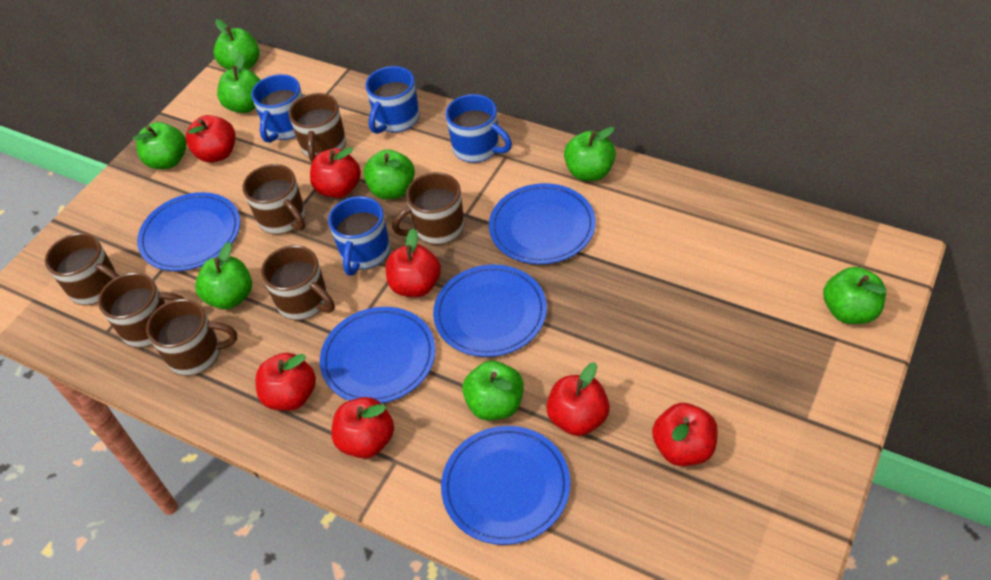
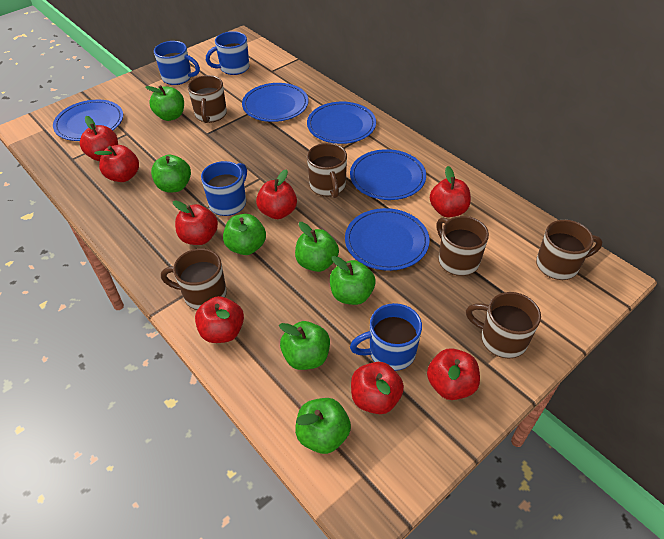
brown mug: [45,233,119,305] [98,272,184,348] [146,299,237,376] [242,164,305,235] [261,245,335,320] [289,93,346,162] [392,172,464,245] = 7 -> [161,248,227,310] [188,75,227,123] [307,143,347,198] [437,216,489,276] [466,292,541,359] [536,220,603,280] = 6
green apple: [133,122,186,169] [195,242,252,309] [214,19,259,70] [217,54,261,113] [363,149,415,199] [462,361,524,420] [564,127,616,181] [823,267,887,324] = 8 -> [145,85,184,121] [151,155,191,193] [223,214,266,255] [279,321,330,370] [295,222,339,272] [295,398,351,454] [330,256,375,305] = 7
red apple: [186,115,236,163] [255,353,316,411] [310,147,361,198] [331,397,394,459] [386,228,441,297] [546,362,610,436] [652,403,718,466] = 7 -> [80,116,118,161] [94,145,139,182] [173,201,218,245] [195,296,244,343] [256,169,297,219] [351,362,404,414] [427,348,480,400] [430,166,471,217] = 8

